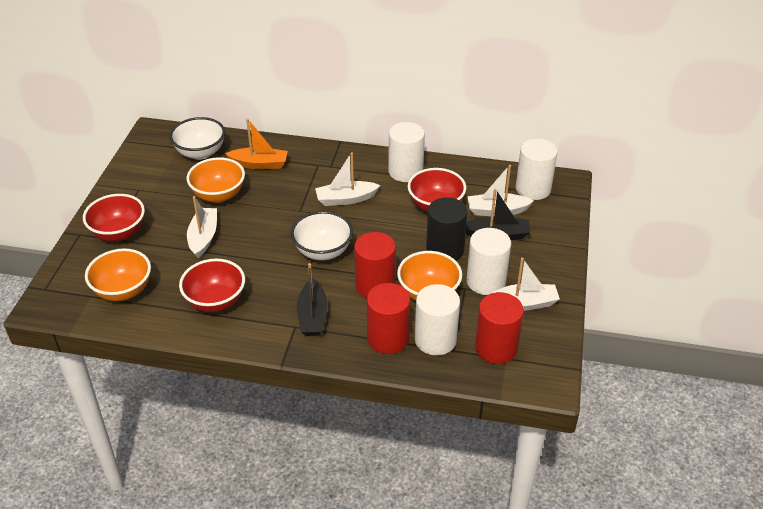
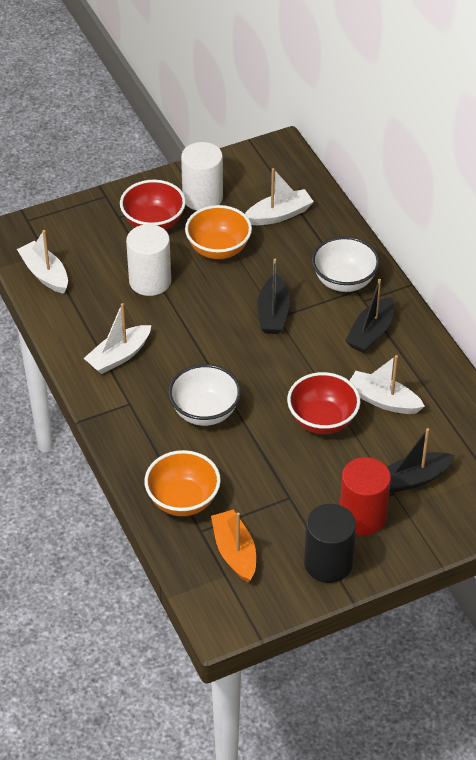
black boat: [297,263,328,336] [466,189,530,240] = 2 -> [258,259,290,334] [346,279,395,353] [387,428,455,493] = 3
orange bowl: [85,248,151,301] [187,157,245,203] [397,251,462,300] = 3 -> [144,450,221,516] [185,205,252,259] = 2
red bowl: [83,194,145,241] [179,259,245,312] [408,168,466,212] = 3 -> [120,180,186,230] [287,372,360,434] = 2
red cylinder: [354,232,396,298] [367,283,410,354] [475,292,524,364] = 3 -> [340,457,391,535] = 1
white cylinder: [388,122,425,182] [415,284,460,356] [467,228,511,295] [516,139,558,200] = 4 -> [126,224,171,296] [181,142,223,210] = 2

